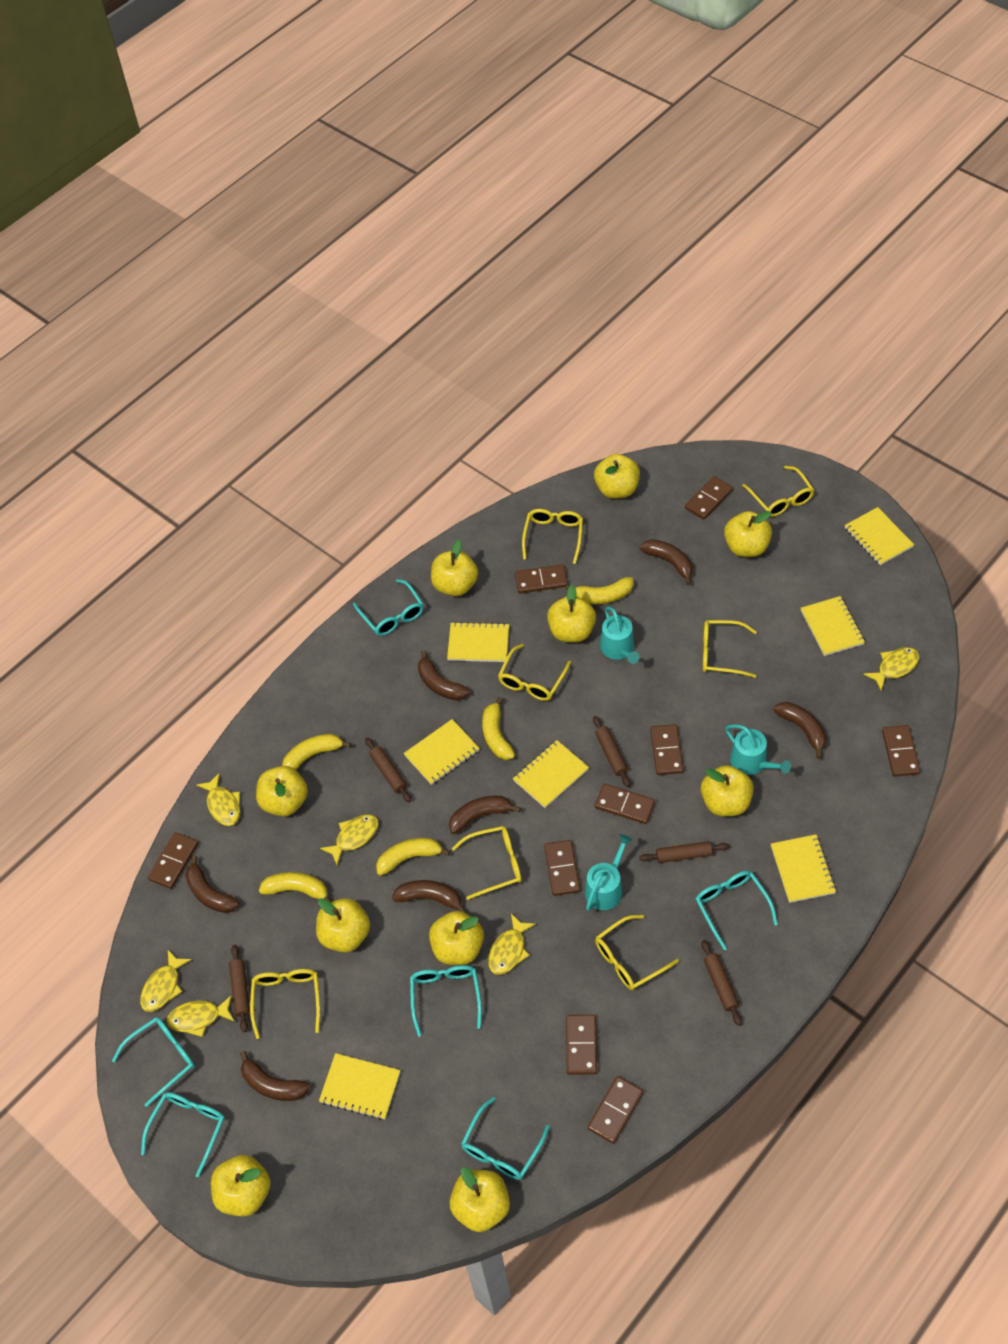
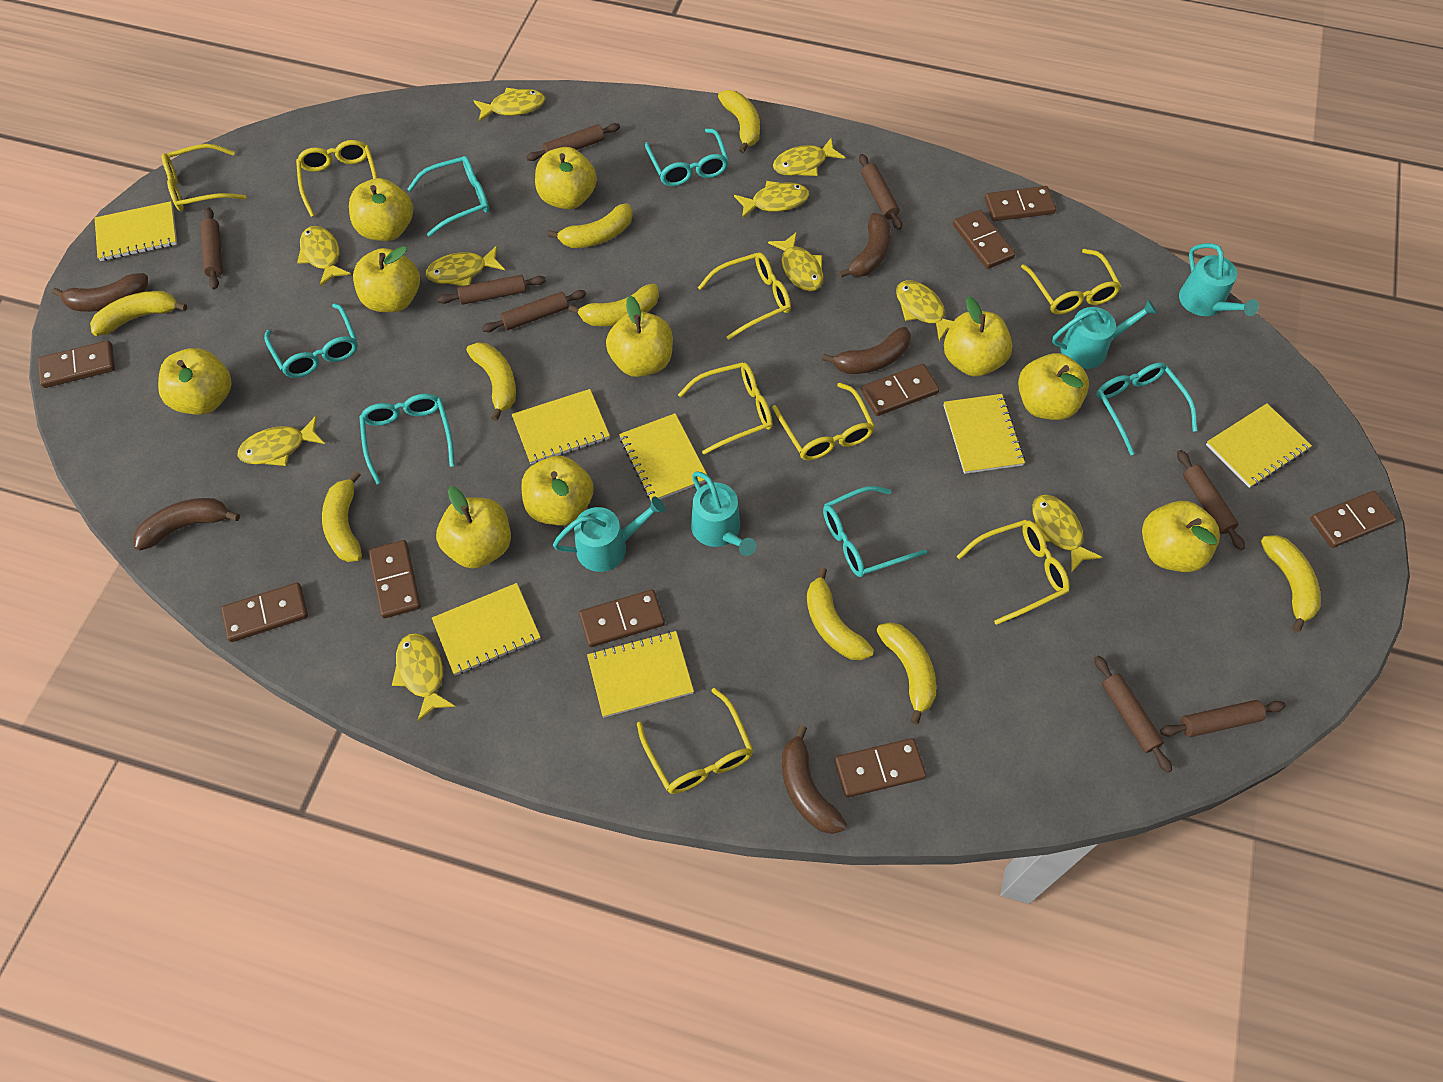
brown banana: [185,856,239,913] [240,1051,310,1101] [392,880,467,913] [418,651,470,700] [449,796,521,834] [640,539,693,585] [773,702,827,759] = 7 -> [52,273,148,312] [133,498,240,551] [782,725,847,834] [822,327,911,374] [838,213,891,278] = 5
brown rolling pin: [229,945,250,1032] [365,738,411,802] [593,716,630,787] [639,841,729,863] [701,940,742,1026] = 5 -> [201,208,223,290] [437,275,546,305] [482,290,586,332] [526,123,620,161] [859,154,902,230] [1094,655,1172,773] [1160,700,1286,737] [1177,450,1245,550] = 8
turquoise watering can: [585,834,632,911] [600,607,640,664] [725,724,791,775] = 3 -> [553,497,665,572] [691,471,756,556] [1052,299,1157,369] [1179,243,1259,316] = 4
yellow banana: [259,872,332,902] [282,734,351,770] [376,838,450,876] [482,697,515,760] [566,577,633,604] = 5 -> [90,291,187,336] [322,471,362,562] [467,342,516,421] [548,204,632,248] [568,284,659,326] [718,90,760,153] [807,567,874,660] [876,622,937,725] [1261,535,1321,632] = 9
yellow fish: [140,950,192,1012] [167,995,235,1037] [197,773,240,826] [320,814,378,865] [488,914,536,975] [864,647,920,690] = 6 -> [237,416,325,466] [297,226,351,286] [392,633,456,721] [426,246,505,286] [473,88,545,122] [734,181,809,219] [768,232,824,291] [773,138,845,176] [896,280,954,341] [1032,495,1103,573] = 10
yellow glasses: [250,969,320,1039] [452,826,521,900] [498,644,571,701] [522,509,583,564] [595,915,679,990] [703,620,757,678] [742,466,814,517] = 7 -> [162,144,246,211] [296,140,377,217] [637,688,753,794] [678,362,773,455] [698,252,791,340] [772,383,875,460] [957,520,1070,625] [1021,249,1122,314] = 8

